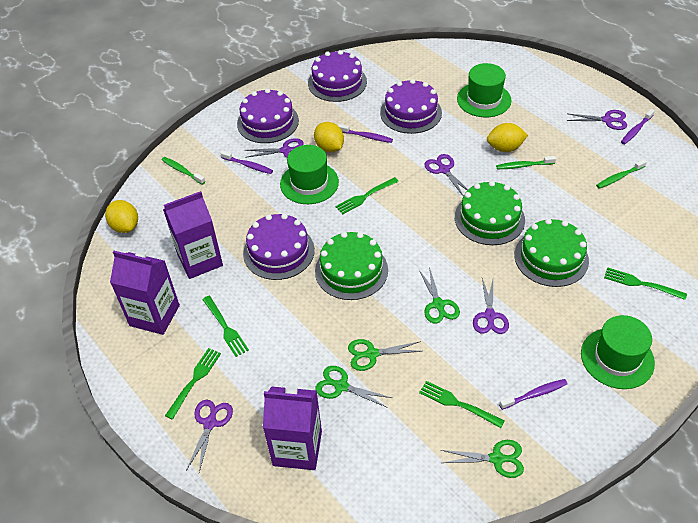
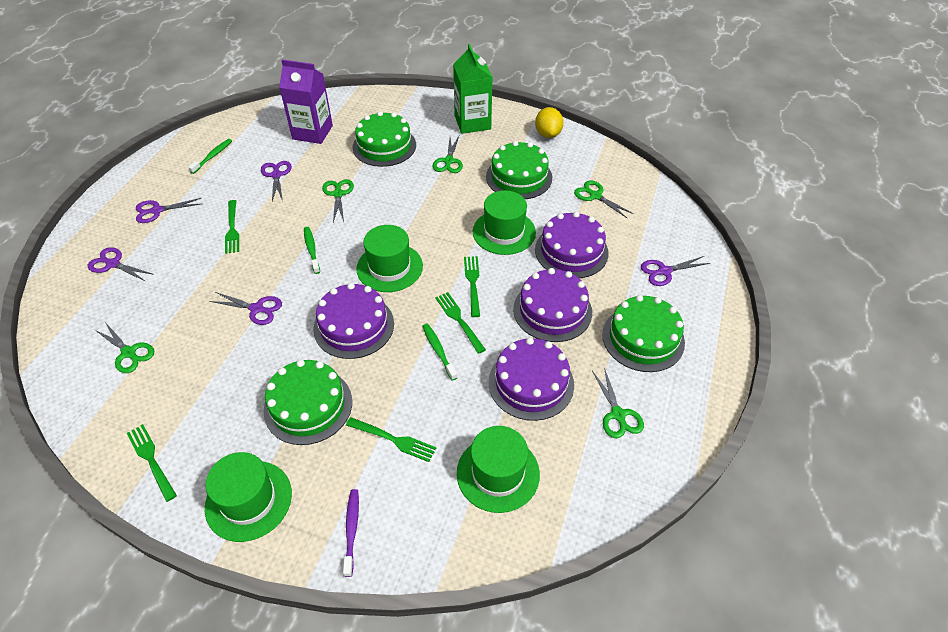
green cake: [315,232,388,300] [455,181,525,245] [514,218,589,287] = 3 -> [264,360,352,445] [353,111,416,167] [486,141,552,199] [602,295,685,372] = 4
green carton: none = 0 -> [453,44,493,134] = 1
green hat: [280,145,339,204] [457,63,512,117] [581,315,655,389] = 3 -> [205,452,292,542] [356,225,423,292] [457,426,540,513] [473,190,536,255] = 4
green scissors: [315,366,392,408] [348,339,421,371] [419,267,460,324] [441,440,524,478] = 4 -> [94,322,154,373] [322,179,354,222] [432,136,463,173] [574,180,634,219] [592,368,644,438] = 5
purple carton: [110,251,180,335] [163,191,223,279] [263,387,322,470] = 3 -> [279,59,333,144] = 1
purple toothbrush: [220,150,273,174] [339,124,393,143] [499,379,568,410] [621,109,655,144] = 4 -> [343,489,359,577] = 1
yellow lemon: [105,200,138,233] [314,122,344,152] [487,123,528,152] = 3 -> [535,107,564,138] = 1

